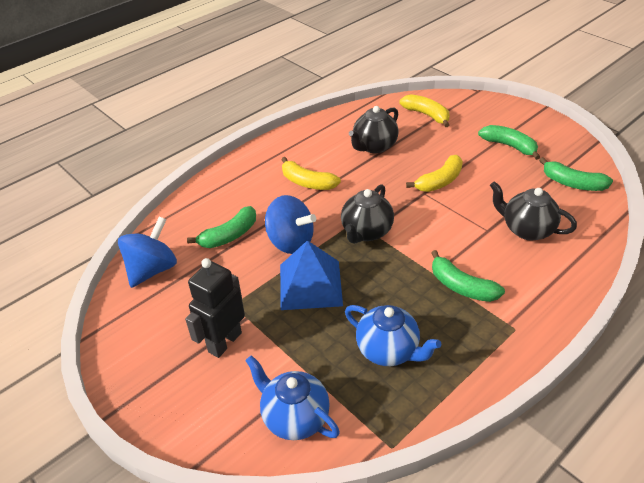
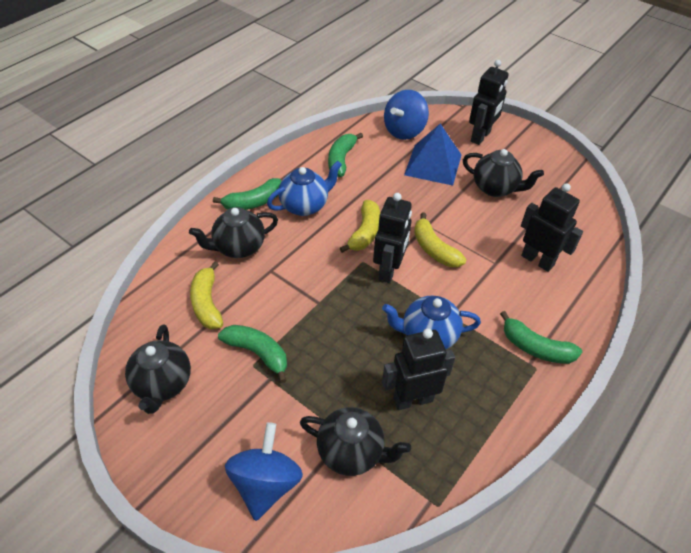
black robot: [185,258,245,358] = 1 -> [373,193,412,283] [382,328,455,410] [469,60,509,145] [521,183,583,272] = 4
black teapot: [341,184,394,244] [349,106,399,154] [490,181,577,240] = 3 -> [125,324,191,414] [189,207,278,258] [300,407,411,476] [463,149,544,197] = 4

